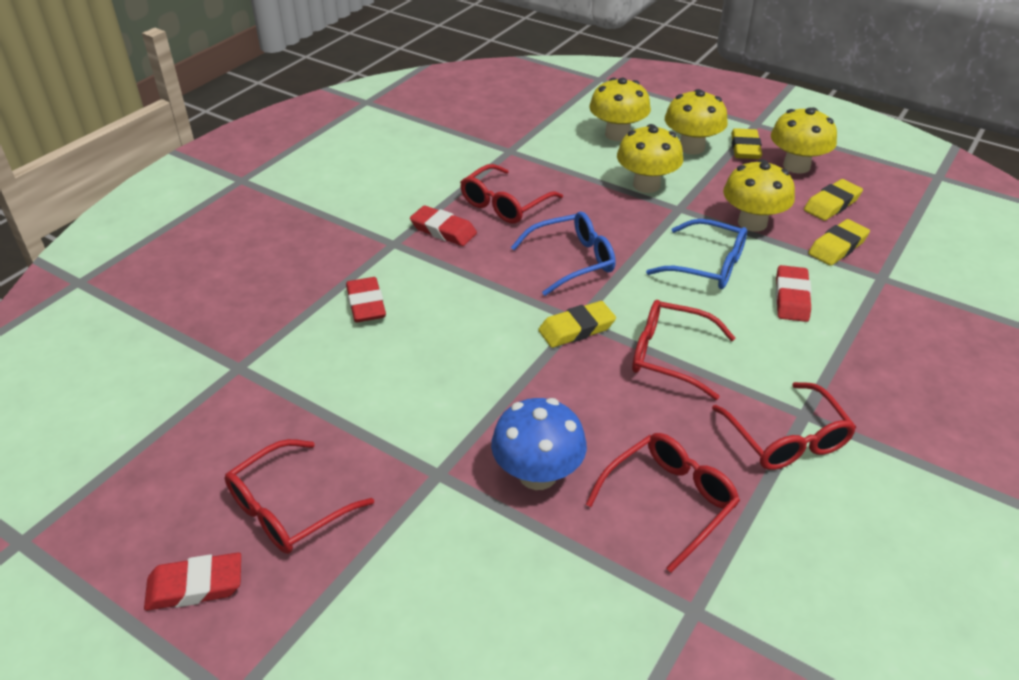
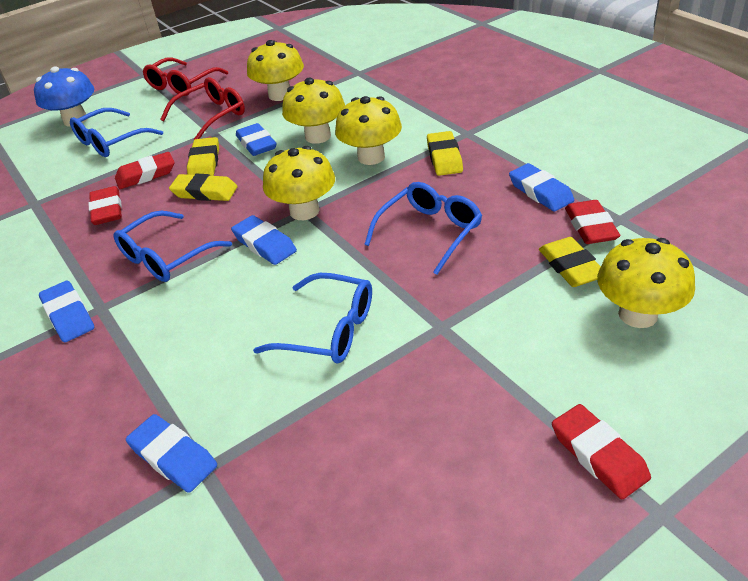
blue eraser: none = 0 -> [39,280,94,343] [126,414,217,493] [231,215,297,265] [236,123,276,156] [509,163,574,211] = 5
blue glasses: [511,211,615,296] [646,219,747,289] = 2 -> [70,108,163,157] [114,211,232,282] [253,273,372,364] [364,182,482,275] = 4
red glasses: [225,439,374,554] [460,164,563,223] [586,433,740,573] [632,300,735,400] [712,382,856,470] = 5 -> [143,58,228,96] [160,77,245,140] = 2

